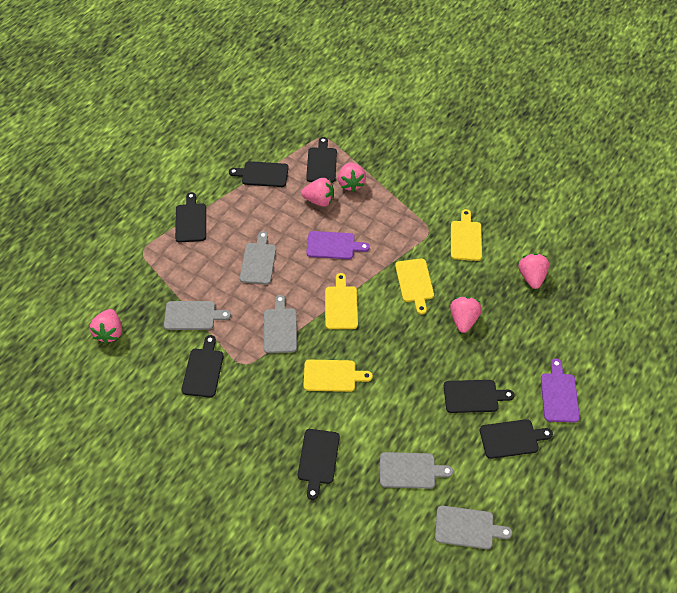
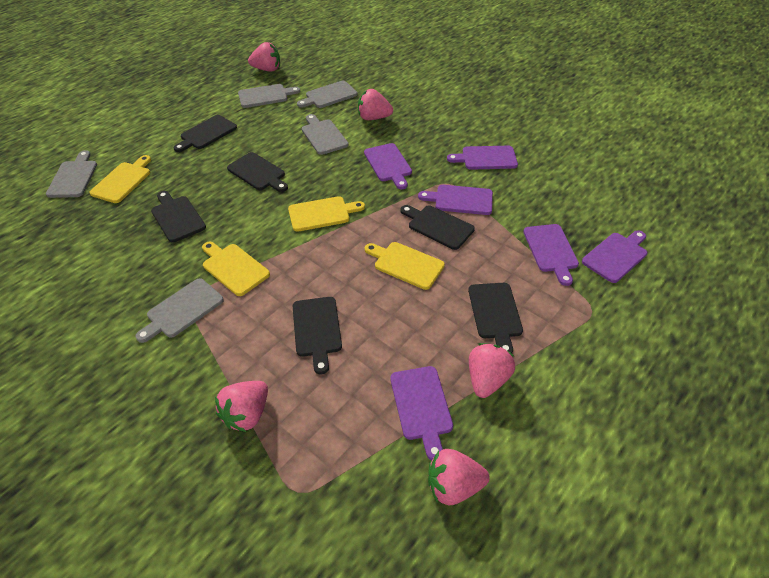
black cutting board: [175,192,206,243] [181,335,224,398] [229,161,289,187] [298,429,340,500] [306,137,337,183] [444,380,514,413] [480,419,553,459] = 7 -> [151,191,206,243] [174,115,237,152] [227,152,288,192] [293,297,342,374] [400,205,475,250] [468,283,523,353] = 6
purple cutting board: [306,231,370,259] [541,359,580,423] = 2 -> [364,143,412,189] [390,366,453,460] [418,185,493,215] [447,146,518,170] [523,224,579,286] [582,230,647,283] = 6

